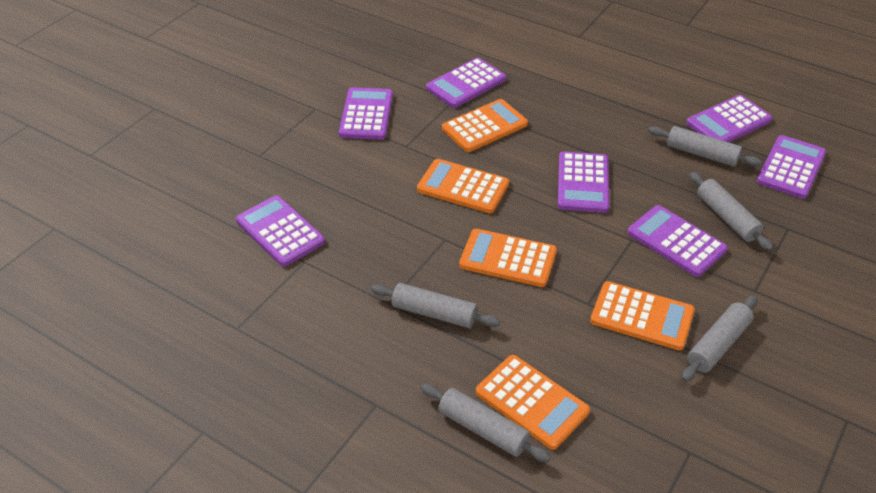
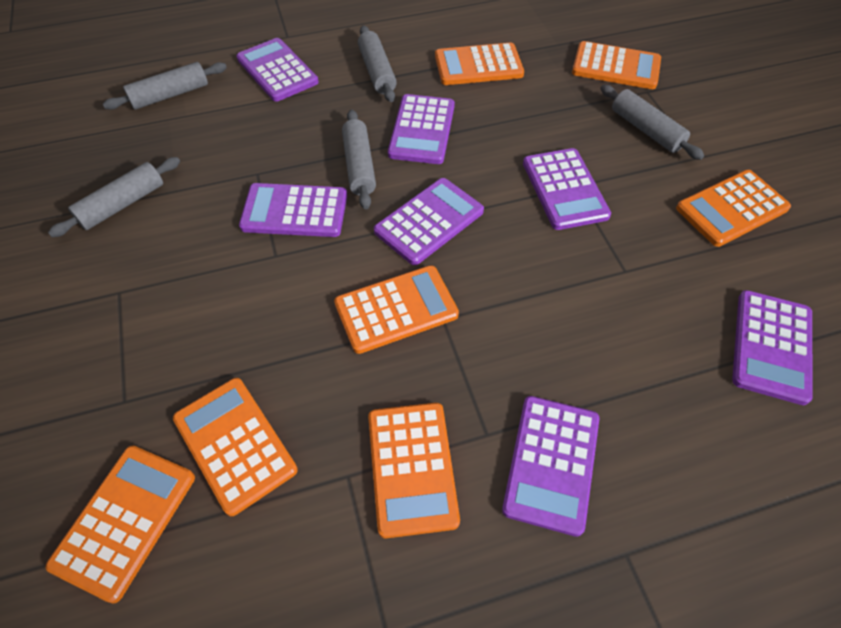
orange calculator: [417,159,509,213] [442,99,528,152] [459,229,557,287] [476,355,590,450] [590,281,695,350] = 5 -> [45,446,195,604] [173,378,298,516] [334,265,459,354] [368,403,460,538] [435,43,524,85] [572,41,661,89] [676,170,791,247] = 7

